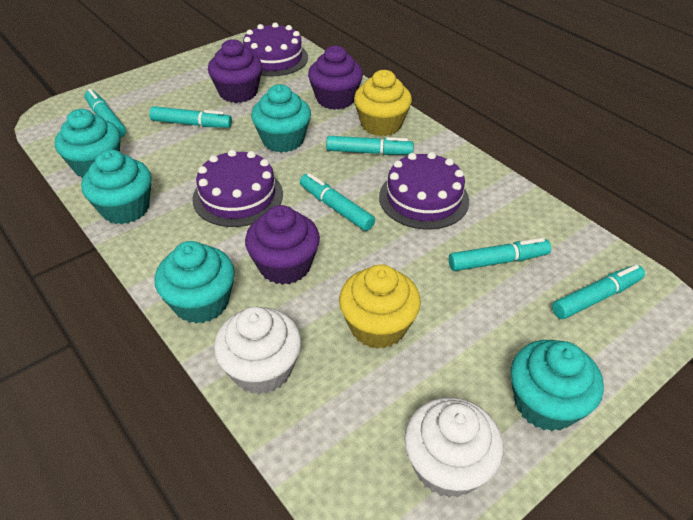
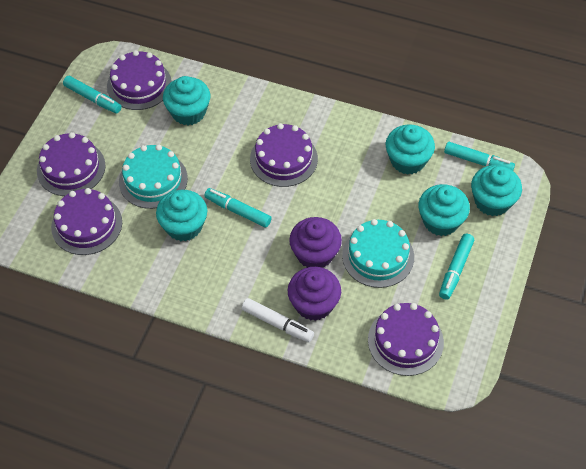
purple cake: [192,149,283,227] [243,22,308,76] [379,152,469,230] = 3 -> [37,132,105,196] [51,188,122,255] [107,50,172,110] [250,123,318,187] [368,303,444,376] = 5
purple cupcake: [208,39,262,103] [245,205,320,285] [308,46,363,110] = 3 -> [288,267,341,321] [289,217,342,267] = 2
turquoise cake: none = 0 -> [119,145,188,209] [342,219,414,288] = 2
turquoise marker: [84,89,126,137] [149,106,232,128] [300,173,375,231] [326,136,414,155] [449,238,551,271] [552,265,645,319] = 6 -> [63,76,121,113] [204,188,272,228] [439,234,474,300] [444,142,515,171] = 4
white cupcake: [214,307,301,394] [404,397,503,498] = 2 -> none = 0
white marker: none = 0 -> [242,298,314,342] = 1
yellow cupcake: [339,265,421,349] [354,70,412,136] = 2 -> none = 0

